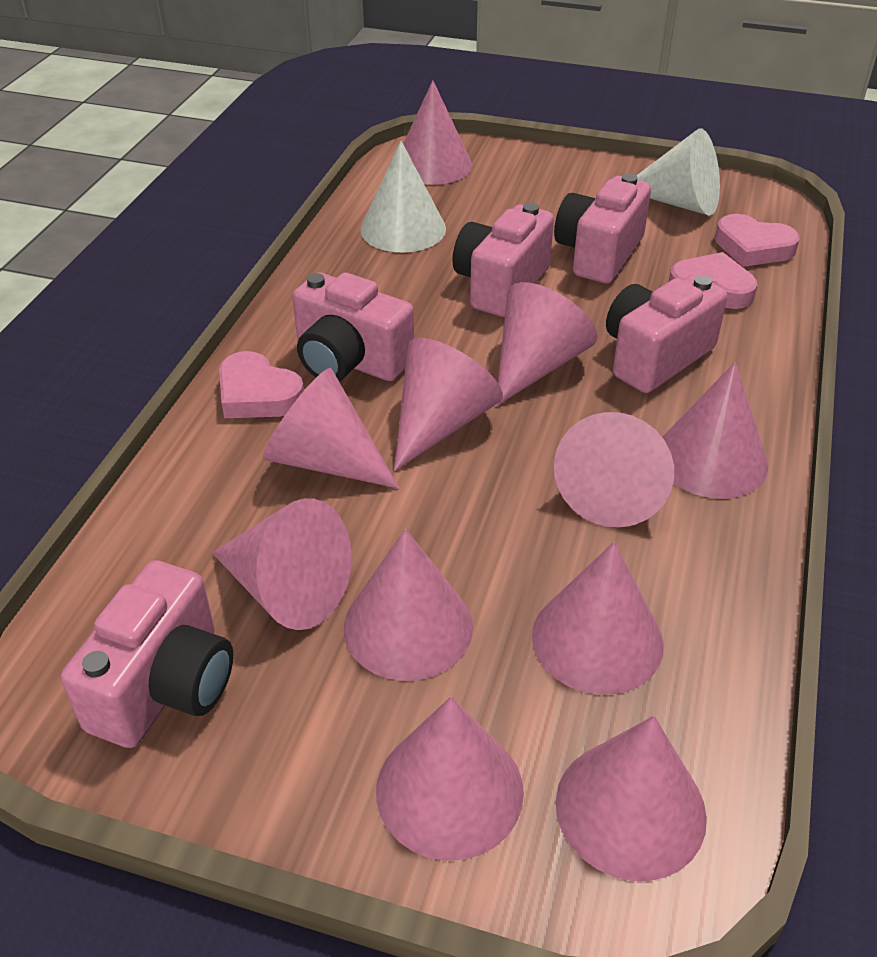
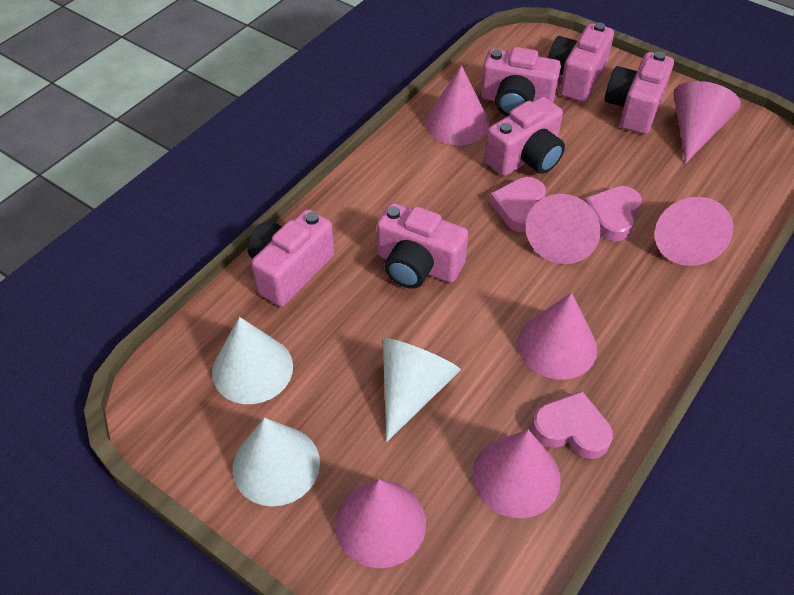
pink camera: [61,560,233,748] [292,273,414,381] [452,203,554,317] [554,174,651,283] [606,275,727,393] = 5 -> [247,209,335,307] [377,203,468,289] [481,47,561,116] [485,97,565,176] [548,22,614,102] [605,51,674,134] = 6
pink cone: [212,498,352,630] [263,368,399,489] [344,529,473,681] [376,696,524,861] [394,338,503,471] [403,80,472,185] [495,282,598,407] [532,542,664,695] [554,412,674,527] [556,716,707,881] [662,362,768,499] = 11 -> [335,479,426,568] [425,65,489,145] [472,430,561,518] [518,292,597,380] [526,194,601,264] [655,197,733,266] [674,81,741,163] = 7
white cone: [360,141,446,252] [636,128,720,216] = 2 -> [212,317,293,404] [233,418,320,506] [383,338,461,442] = 3

